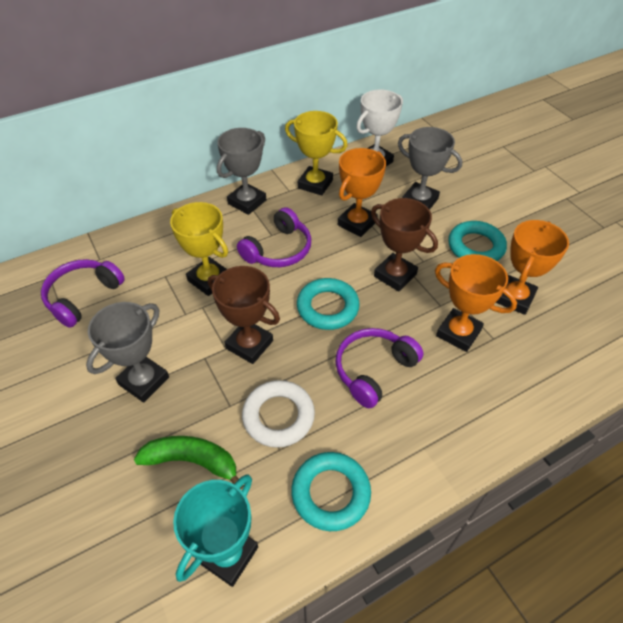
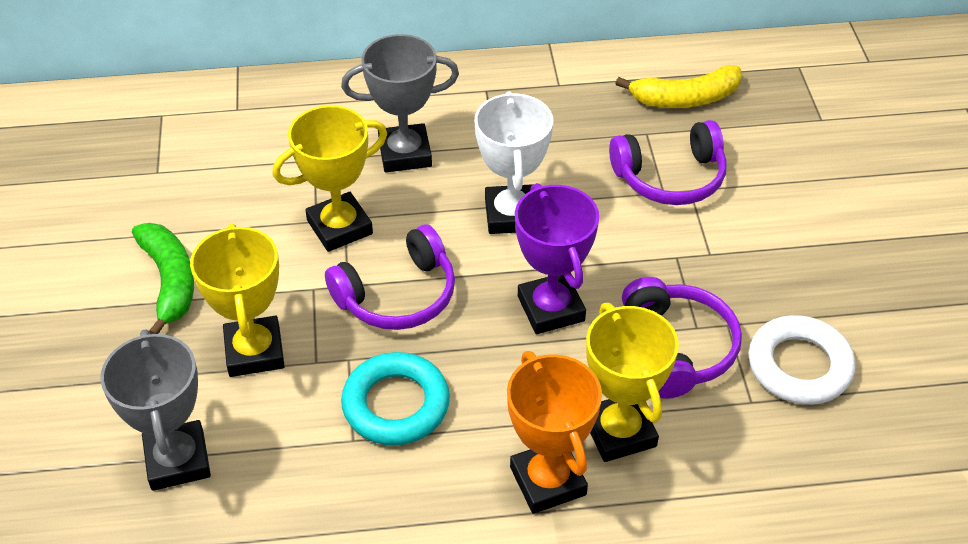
brown trophy: [208,266,280,364] [371,198,438,292] = 2 -> none = 0
grey trophy: [86,302,169,403] [217,128,266,215] [398,127,462,210] = 3 -> [100,329,211,491] [341,34,459,172] = 2
orange trophy: [338,148,386,237] [435,254,517,352] [496,220,569,315] = 3 -> [507,351,602,514] = 1
purple trophy: none = 0 -> [515,183,599,334] = 1
turquoise ring: [291,452,371,531] [297,278,360,330] [448,221,507,261] = 3 -> [341,352,450,446] = 1
turquoise trophy: [173,474,258,587] = 1 -> none = 0
yellow banana: none = 0 -> [615,65,742,108] = 1
yellow trophy: [170,202,228,296] [285,111,348,196] = 2 -> [190,223,285,377] [272,105,387,252] [586,303,679,462] = 3

